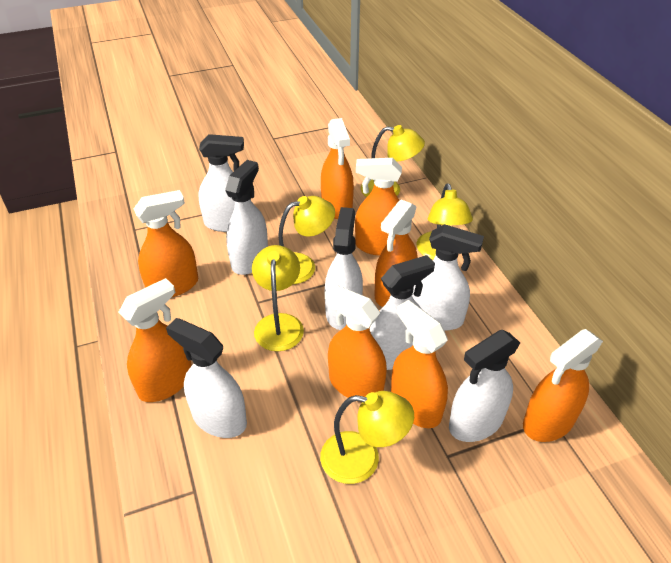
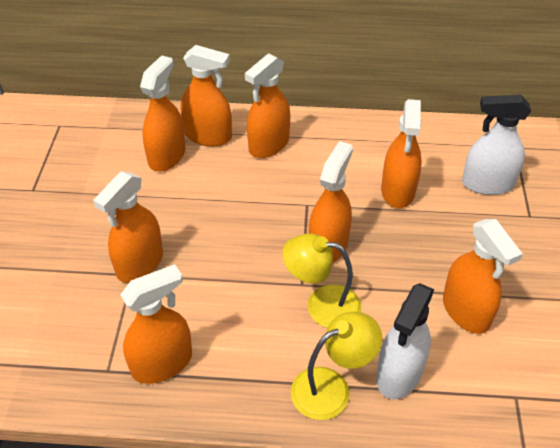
white spray bottle: [166,318,247,438] [198,134,244,232] [225,160,268,275] [324,207,363,330] [370,255,435,370] [412,224,484,331] [449,330,520,442] = 7 -> [376,283,434,399] [462,95,531,195] = 2
yellow lamp: [252,245,304,351] [278,196,335,284] [320,391,414,484] [361,125,425,197] [417,183,473,260] = 5 -> [282,234,361,328] [291,312,382,420] = 2

